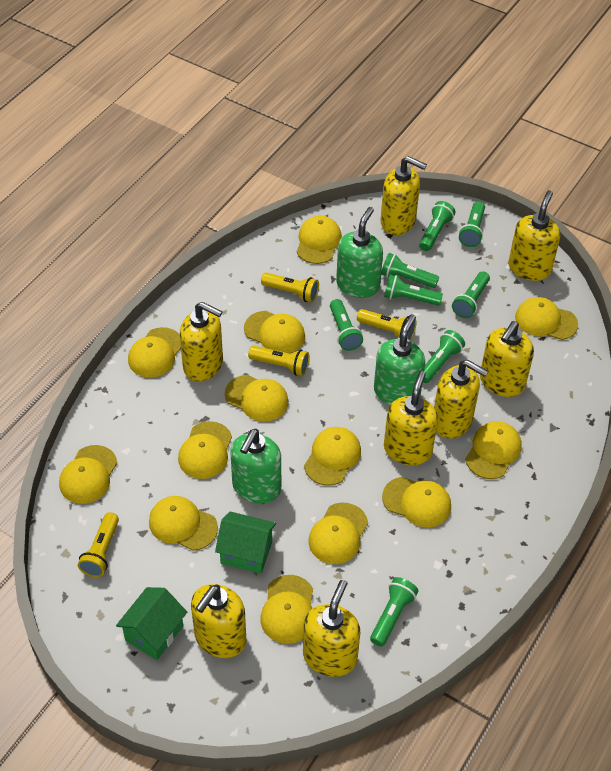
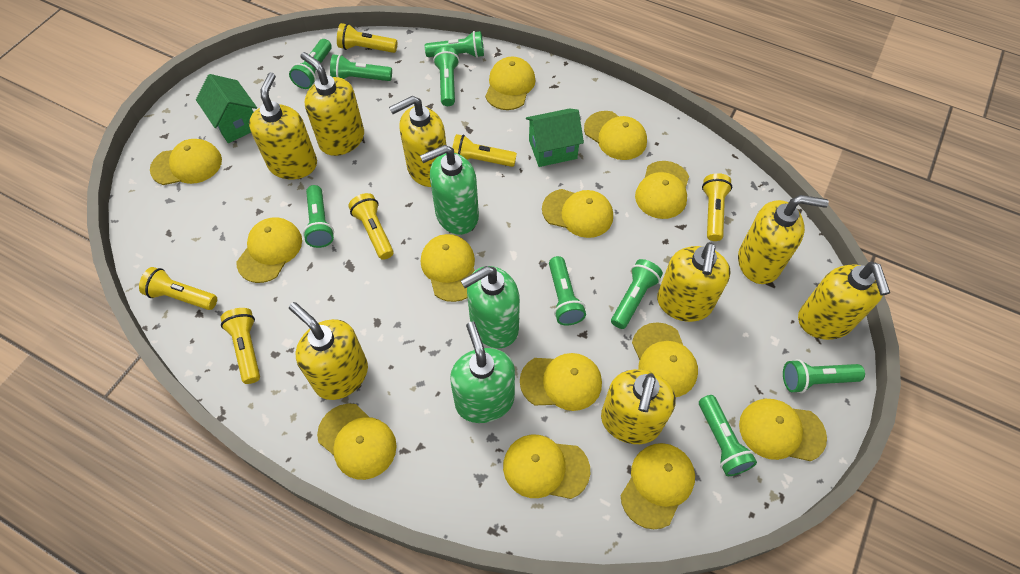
green flashlight: [330,299,363,351] [370,577,418,647] [381,253,439,288] [384,274,443,306] [419,201,456,251] [423,330,465,383] [452,271,490,318] [459,201,485,247] = 8 -> [289,39,332,89] [303,185,334,248] [330,54,392,81] [425,31,484,58] [433,47,459,106] [549,256,586,326] [611,259,663,329] [699,395,757,476] [783,359,865,393] = 9
yellow flashlight: [78,512,119,577] [248,346,310,376] [261,272,319,302] [357,309,416,341] = 4 -> [139,267,217,310] [221,308,260,384] [337,23,397,53] [348,193,394,260] [452,134,517,167] [702,173,732,241] = 6

